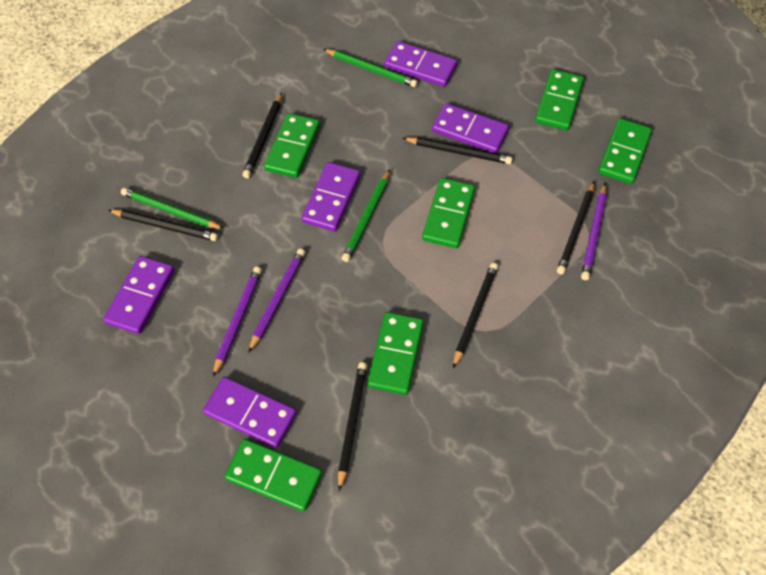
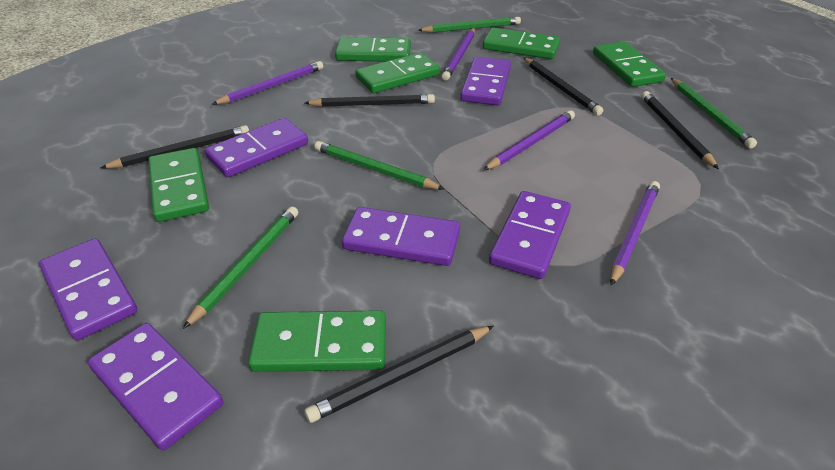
black pencil: [108,209,218,241] [242,92,282,178] [338,362,367,491] [403,137,512,164] [453,263,498,368] [557,181,595,274] = 6 -> [100,125,249,169] [305,94,435,107] [305,326,494,423] [523,57,603,116] [641,91,719,169] = 5
green pencil: [121,187,224,229] [323,49,418,87] [342,169,390,262] = 3 -> [183,207,298,329] [314,141,445,190] [418,17,521,33] [671,78,757,149] = 4
purple domino: [103,256,175,334] [203,377,297,448] [301,162,360,231] [384,41,457,87] [432,103,509,153] = 5 -> [39,238,137,341] [88,323,223,450] [205,118,308,177] [342,207,460,266] [460,57,511,106] [489,191,571,279] = 6
purple pencil: [213,267,262,377] [248,248,305,353] [581,184,607,280] = 3 -> [211,61,323,105] [442,28,475,81] [483,110,575,170] [610,181,660,286] = 4

